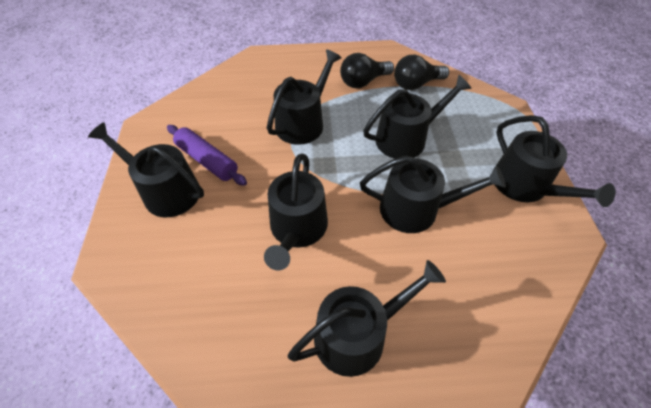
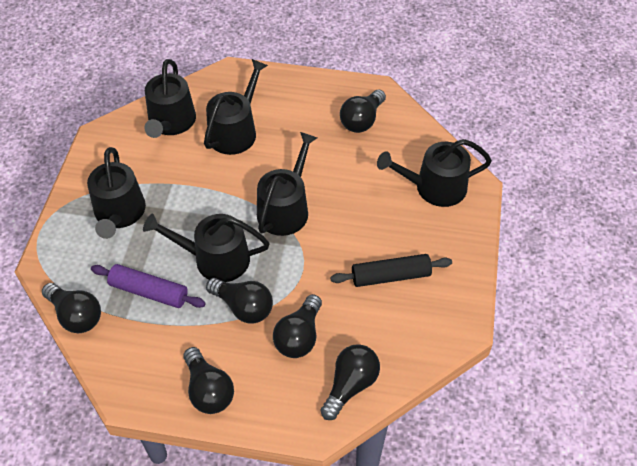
black light bulb: [340,53,394,88] [394,55,449,90] = 2 -> [42,283,101,333] [183,347,234,414] [206,278,273,324] [273,294,322,358] [320,344,380,420] [340,90,386,133] = 6
black rolling pin: none = 0 -> [330,254,452,287] = 1
black watering can: [88,122,204,217] [264,154,328,270] [267,49,342,145] [287,260,446,377] [360,156,506,233] [363,75,472,159] [494,115,616,207] = 7 -> [87,147,146,239] [143,213,270,282] [144,59,196,138] [204,59,268,155] [257,132,317,236] [377,139,492,207] = 6

